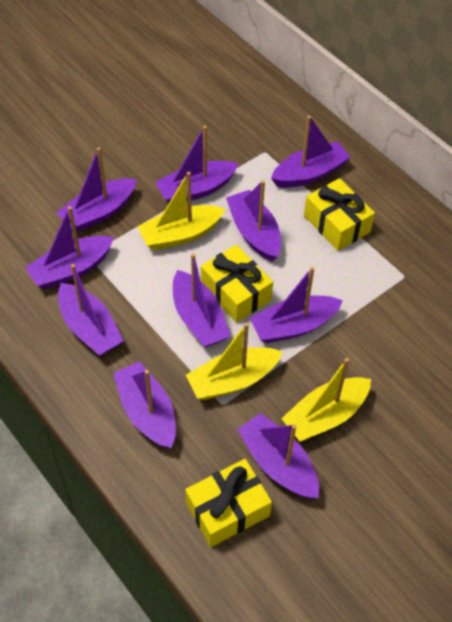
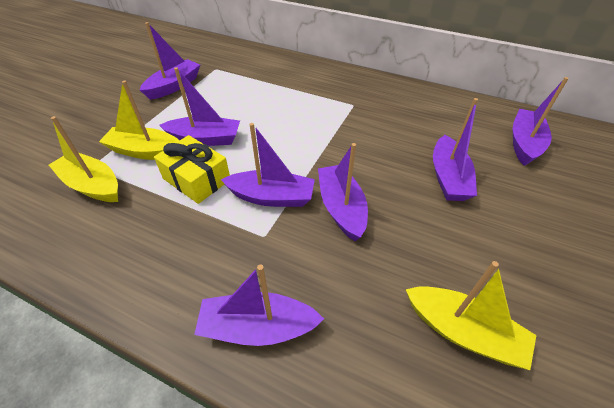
purple boat: [25,206,114,289] [56,147,137,233] [58,264,124,356] [113,361,176,449] [155,126,238,203] [173,253,230,348] [226,180,281,262] [237,413,319,499] [250,267,343,343] [271,116,351,188] = 10 -> [140,22,200,100] [159,67,240,146] [194,264,324,346] [221,123,315,207] [318,143,368,241] [433,98,478,201] [513,77,569,166] = 7
yellow gift: [185,459,272,547] [201,245,273,322] [304,178,375,251] = 3 -> [154,135,230,204] = 1

